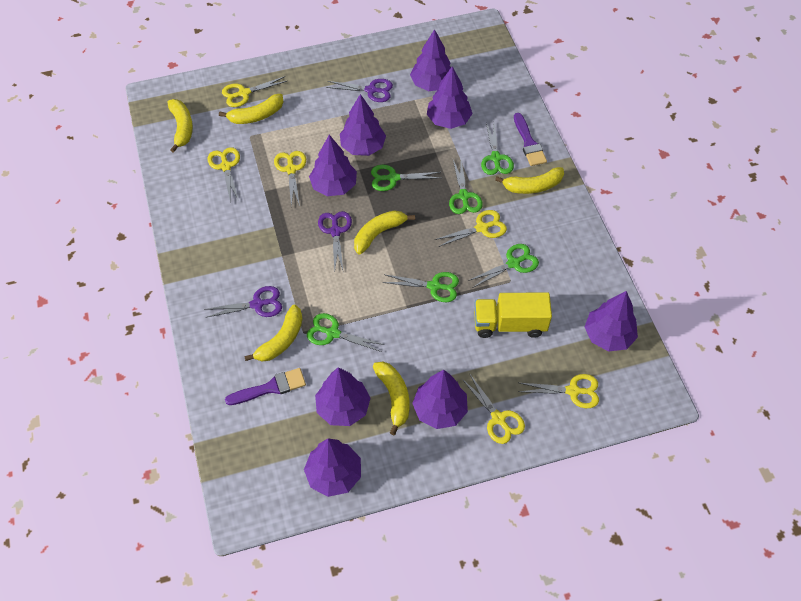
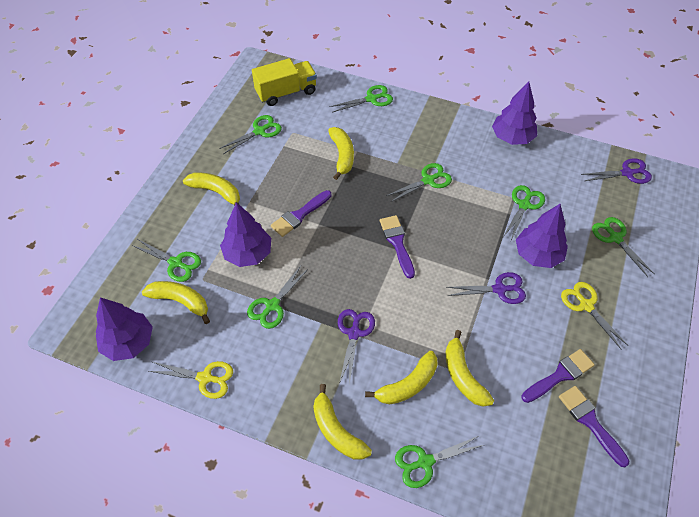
green scissors: [307,313,385,352] [371,165,440,191] [383,272,459,302] [449,160,483,214] [468,244,539,288] [481,123,514,175] = 6 -> [131,239,201,282] [219,115,282,154] [247,266,308,329] [330,85,393,113] [386,163,452,202] [395,436,483,488] [503,185,545,240] [592,217,654,277] = 8
purple brush: [225,368,306,405] [514,113,547,166] = 2 -> [271,190,331,237] [380,215,415,279] [522,349,595,403] [559,386,629,467] = 4
purple tree: [304,439,361,497] [309,135,357,196] [315,367,371,426] [340,94,386,156] [410,29,451,91] [412,370,468,429] [427,66,473,129] [585,291,638,352] = 8 -> [96,297,153,361] [220,202,271,267] [492,82,537,145] [516,204,568,268] = 4
yellow scissors: [208,147,240,203] [222,76,287,107] [274,151,306,206] [435,210,507,247] [462,373,525,444] [518,374,599,408] = 6 -> [149,361,233,399] [561,282,628,350] = 2

